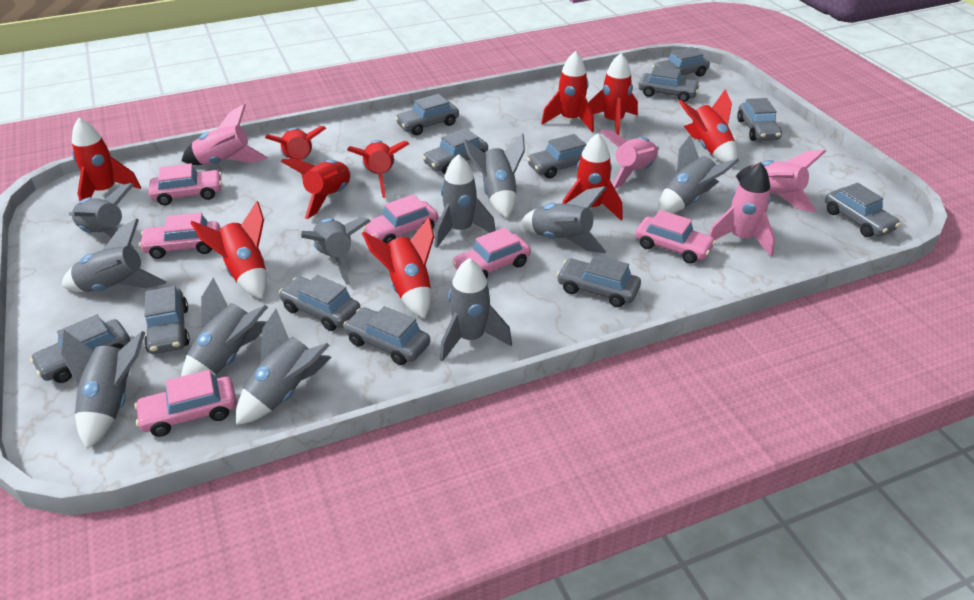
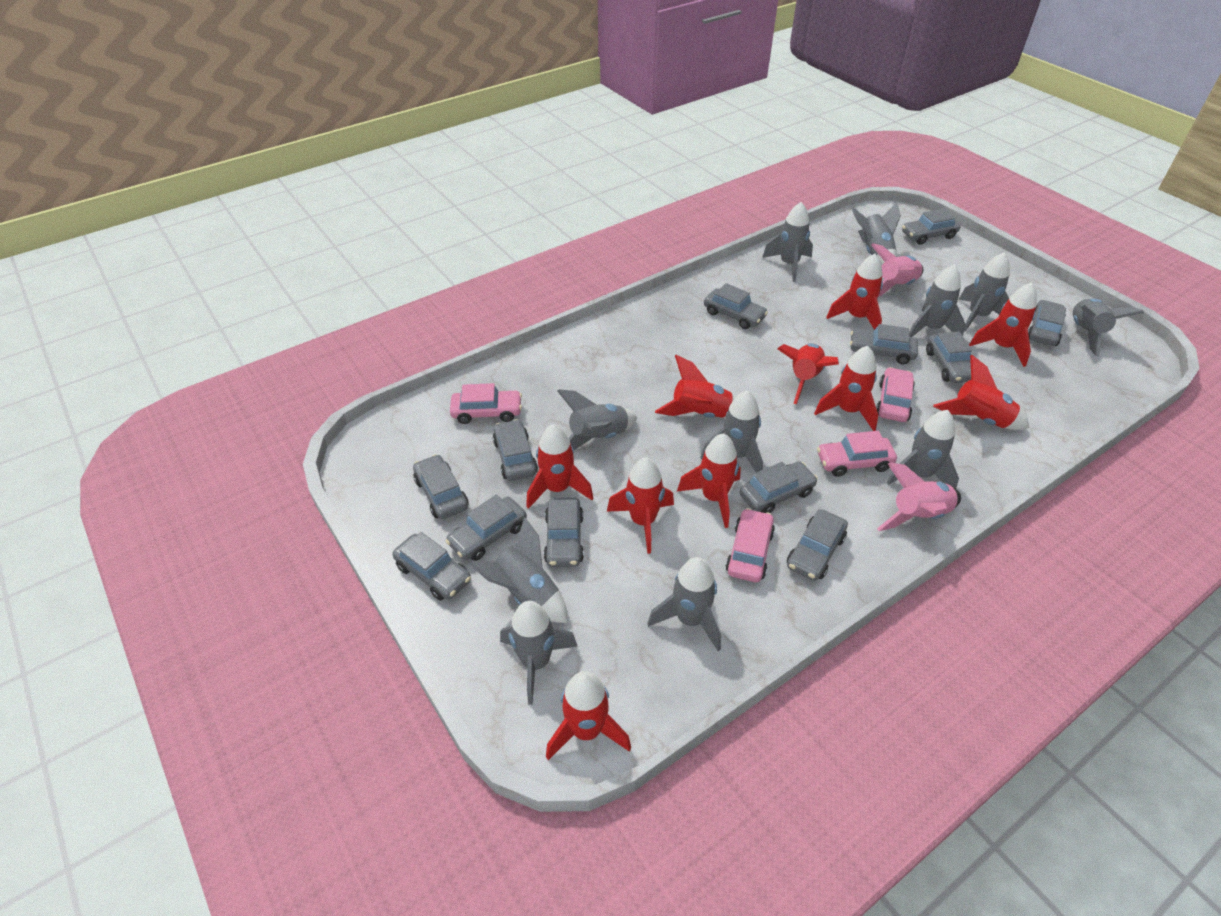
pink car: [134,370,237,437] [139,213,221,259] [148,163,222,205] [362,194,438,244] [452,227,531,279] [635,210,716,264] = 6 -> [450,383,522,424] [726,508,775,582] [817,431,897,477] [876,367,915,422] = 4
pink rocket: [182,104,268,165] [600,129,659,188] [709,162,775,257] [736,150,826,212] = 4 -> [871,243,923,296] [877,462,961,531] = 2

